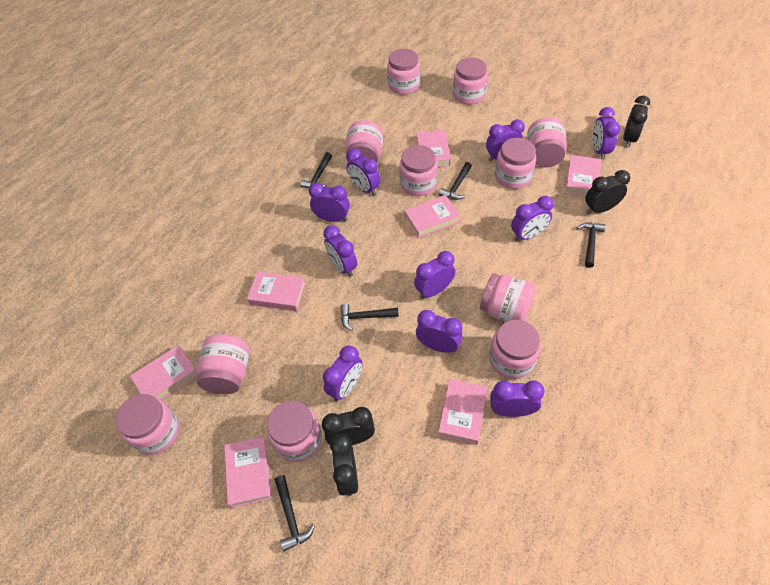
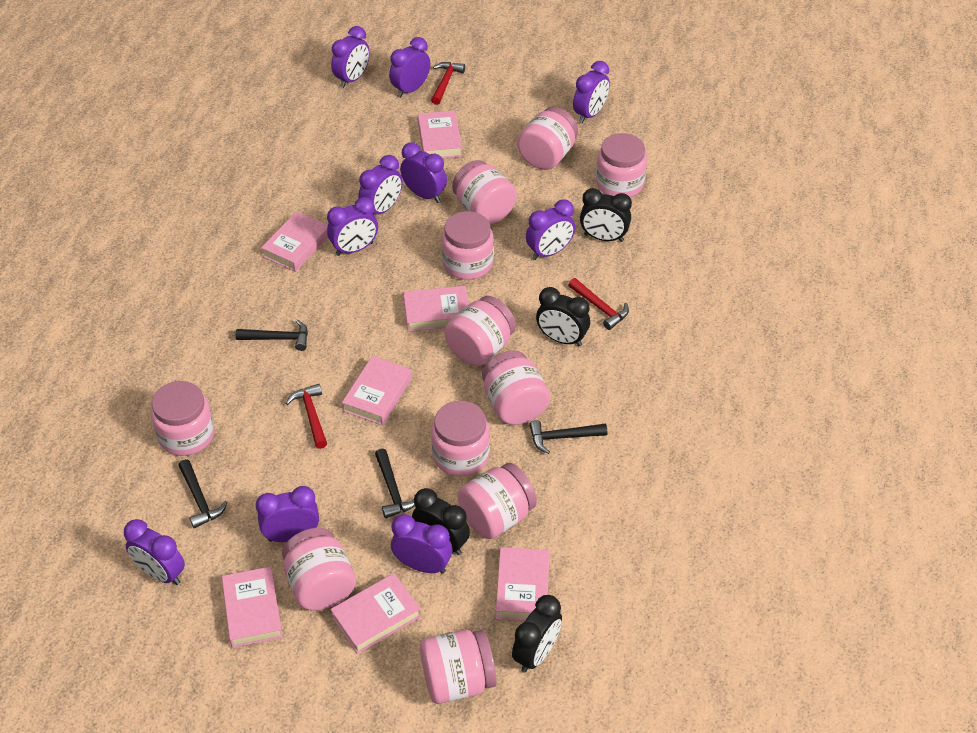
black hammer: [275,475,315,552] [300,152,332,188] [340,304,399,331] [439,162,472,200] [577,222,606,268] = 5 -> [178,459,227,528] [236,320,308,351] [375,449,415,518] [529,420,607,454] = 4
red hammer: none = 0 -> [285,384,327,449] [431,62,465,105] [568,278,629,330] = 3

